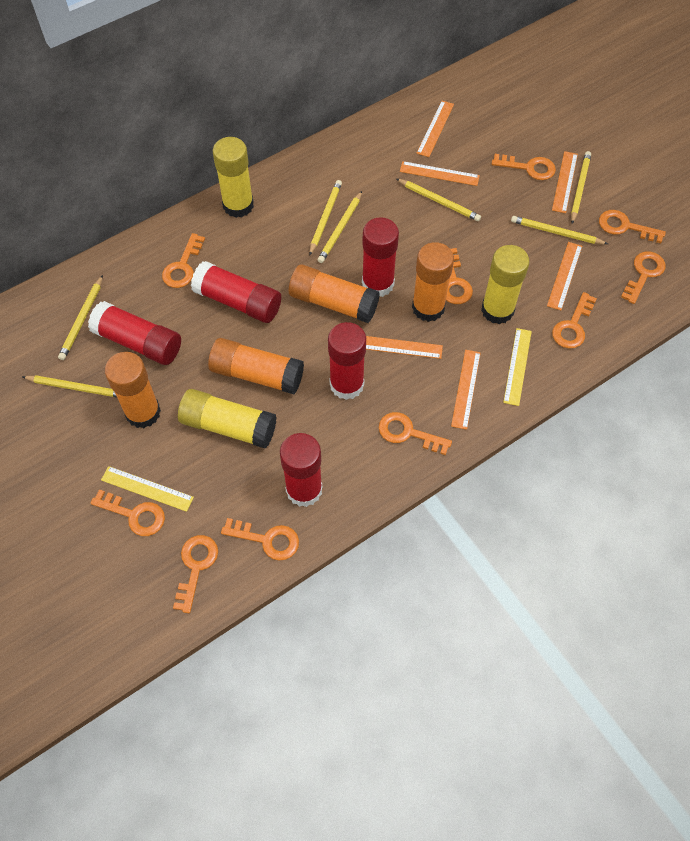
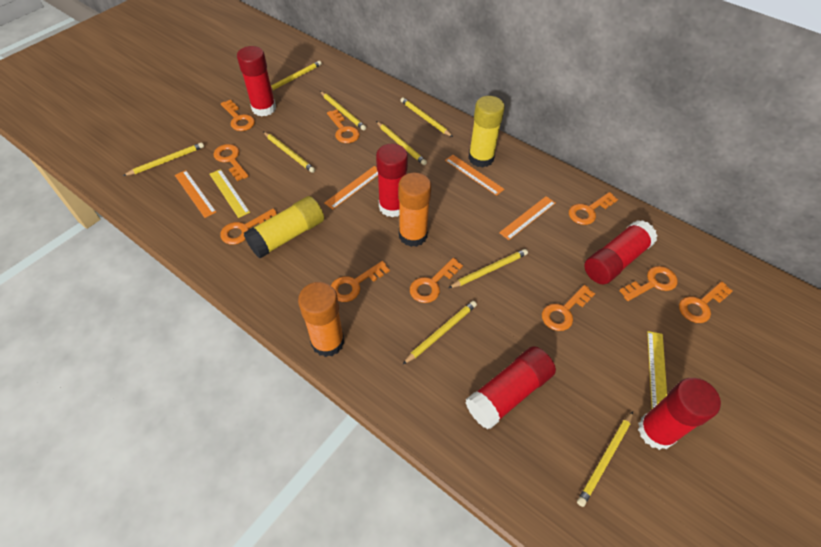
orange glue stick: [105,352,161,428] [208,338,304,394] [289,264,380,323] [412,242,454,322] = 4 -> [298,282,344,357] [398,173,431,247] = 2
orange ruler: [366,336,443,359] [400,161,480,186] [417,101,454,157] [451,350,481,430] [547,242,582,310] [552,151,578,213] = 6 -> [175,170,216,218] [324,166,378,209] [445,155,504,196] [499,196,555,240] = 4
yellow glue stick: [178,389,277,448] [213,137,254,218] [481,245,530,324] = 3 -> [244,196,324,259] [468,96,505,168] = 2
yellow pencil: [22,375,117,398] [58,275,103,360] [309,180,342,255] [317,191,362,263] [396,179,481,221] [511,216,608,244] [571,151,591,224] = 7 -> [123,142,204,176] [264,132,315,173] [271,61,322,91] [320,91,366,130] [376,121,427,165] [400,97,453,137] [402,301,477,365] [449,249,528,288] [577,411,633,507] = 9

